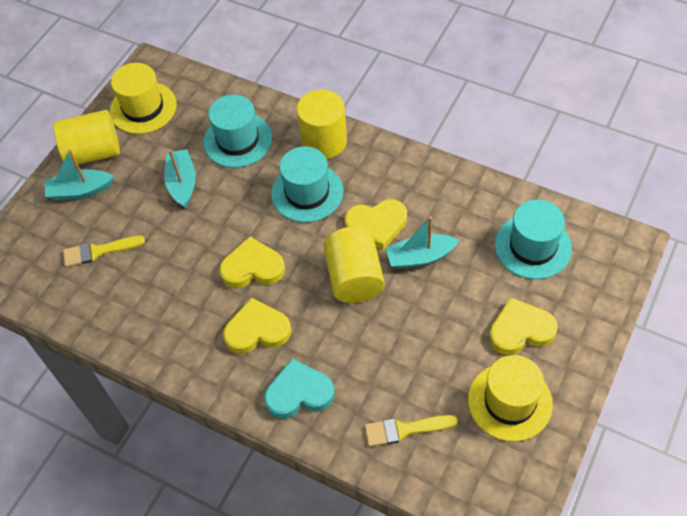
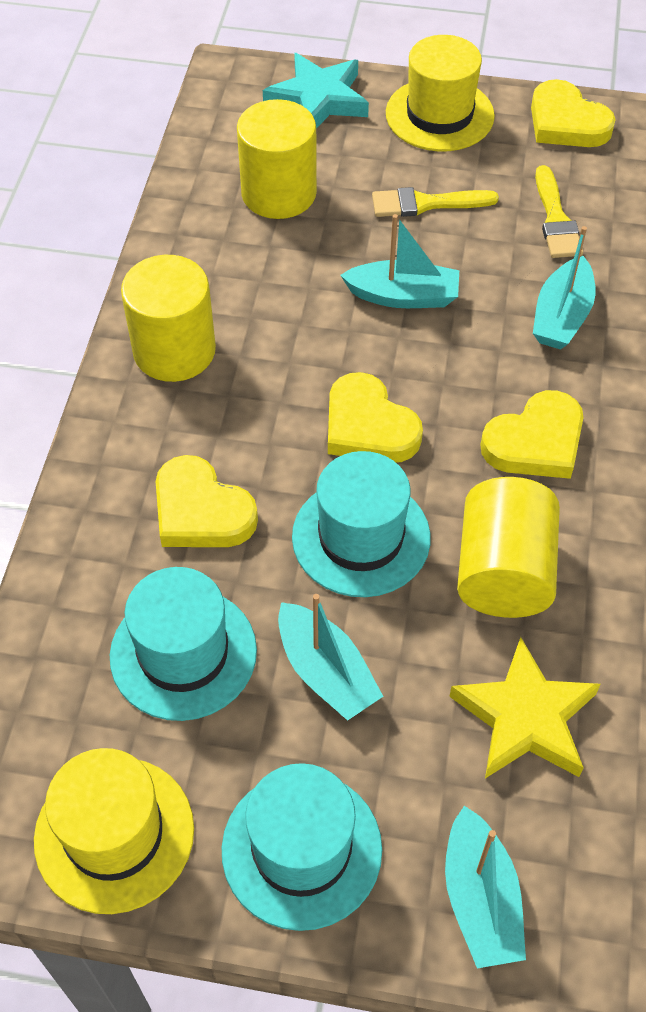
turquoise boat: [45,149,114,200] [164,149,196,208] [385,216,459,269] = 3 -> [278,594,384,721] [340,214,459,308] [445,806,526,968] [533,226,595,350] = 4
turquoise heart: [264,359,335,419] = 1 -> none = 0
turquoise star: none = 0 -> [263,53,369,129] = 1
yellow star: none = 0 -> [449,637,601,778] = 1

